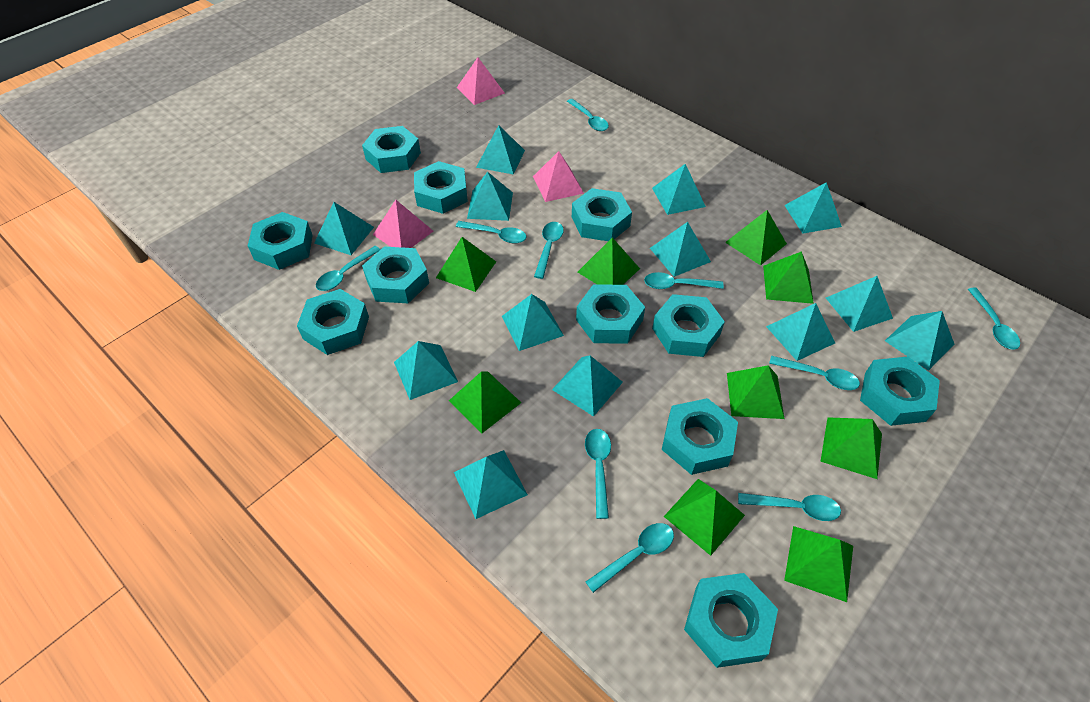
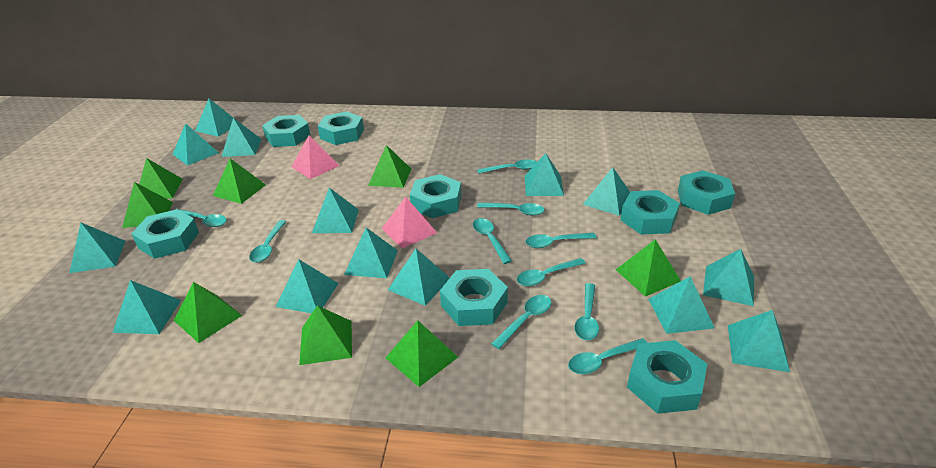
green pyramid: [436,237,496,292] [449,372,521,433] [578,238,640,285] [664,479,745,556] [725,210,787,266] [727,365,784,419] [763,251,814,304] [784,526,853,602] [820,417,882,479] = 9 -> [122,182,173,228] [139,158,182,199] [174,282,242,343] [213,158,266,204] [299,305,352,365] [368,145,411,188] [386,320,458,387] [616,239,681,297] = 8
pink pyramid: [373,200,433,248] [457,57,505,105] [533,151,584,202] = 3 -> [291,135,340,179] [382,197,437,248] = 2
turquoise nut: [248,212,313,270] [297,289,369,355] [362,126,421,173] [362,247,429,303] [414,161,468,214] [572,188,632,241] [576,284,645,344] [652,294,725,357] [662,398,738,475] [684,573,778,668] [860,357,940,426] = 11 -> [132,209,199,259] [262,115,311,147] [318,111,364,145] [410,174,461,218] [440,269,508,326] [620,190,680,235] [627,340,707,414] [678,170,735,215] = 8
turquoise pyramid: [314,202,374,255] [394,341,458,400] [454,450,528,519] [467,172,513,221] [476,125,525,175] [502,294,564,351] [552,355,623,417] [650,222,711,277] [652,164,706,215] [766,303,835,361] [784,182,842,234] [826,276,893,332] [885,311,954,371] = 13 -> [69,223,125,273] [112,280,181,334] [173,123,219,166] [195,99,233,137] [221,118,262,157] [276,259,339,313] [312,188,359,233] [344,228,398,278] [388,249,450,306] [525,153,564,196] [582,167,630,216] [648,276,714,334] [703,249,754,306] [728,310,790,372] = 14

